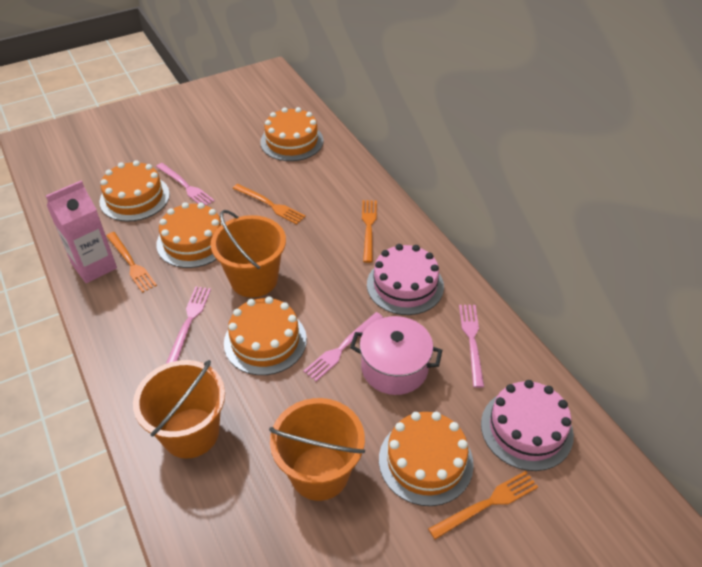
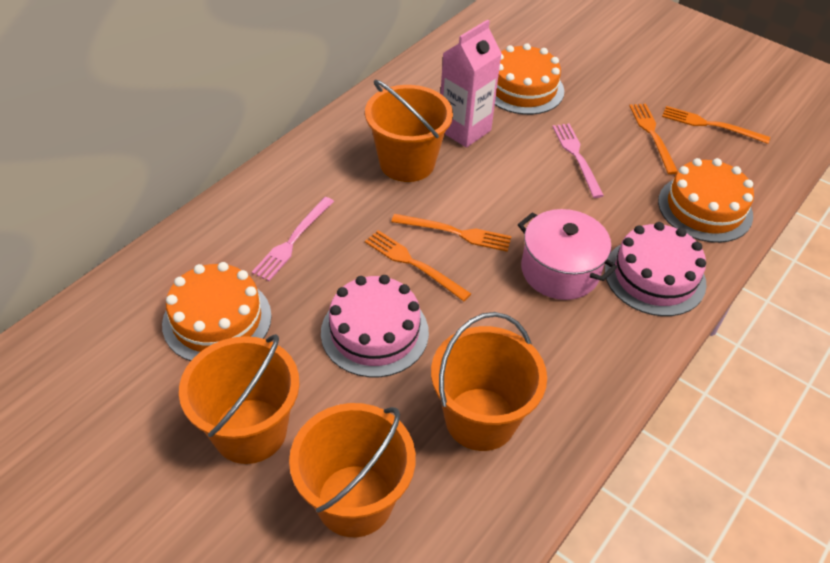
orange bucket: [133,360,225,459] [211,210,286,298] [269,398,365,501] = 3 -> [179,334,300,464] [289,403,416,537] [365,79,453,182] [431,312,547,451] = 4
orange cake: [99,160,170,222] [156,202,222,268] [224,296,307,375] [260,107,324,161] [379,412,474,506] = 5 -> [162,262,272,361] [495,43,564,115] [658,158,754,243] = 3
pink fork: [156,163,215,206] [166,287,211,364] [303,312,383,381] [459,305,484,388] = 4 -> [252,197,334,281] [553,124,604,198] = 2

